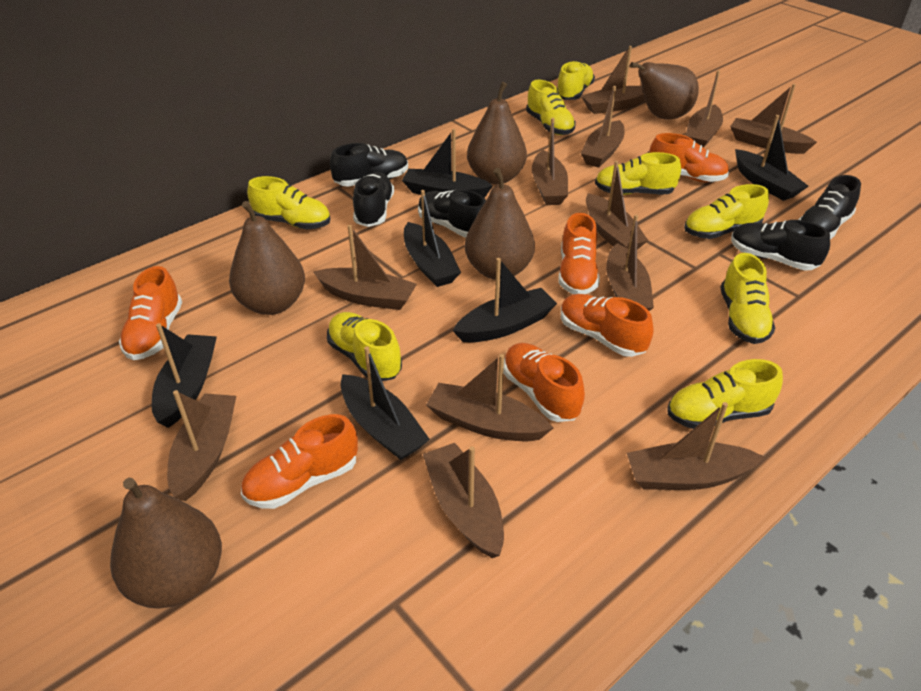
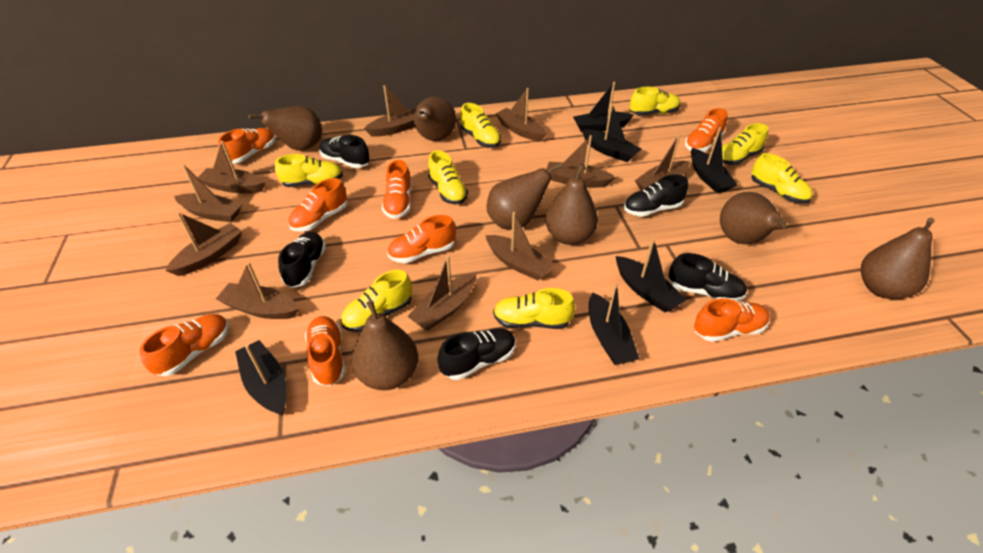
brown boat: [167,390,236,501] [314,225,417,310] [423,443,504,558] [426,354,553,441] [532,118,568,205] [581,46,645,114] [581,86,625,168] [586,161,648,250] [606,215,654,311] [627,402,764,490] [686,70,723,148] [730,84,817,154] = 12 -> [165,212,242,276] [174,164,242,222] [198,141,265,193] [216,262,299,319] [364,85,416,137] [407,256,476,331] [485,212,555,280] [496,88,547,142] [546,135,616,188] [635,134,690,190] = 10
brown pear: [110,478,222,609] [229,201,305,315] [465,168,535,280] [467,82,527,185] [630,62,699,120] = 5 -> [248,106,322,151] [351,300,418,390] [414,97,456,141] [487,163,563,230] [545,164,598,245] [720,192,787,244] [861,218,935,299] = 7
orange shoe: [119,266,182,360] [241,414,358,509] [503,343,585,422] [558,213,600,294] [561,294,654,357] [649,133,729,182] = 6 -> [139,314,229,376] [218,128,275,163] [288,178,347,232] [305,316,345,386] [382,160,412,219] [387,215,456,263] [685,108,728,152] [694,298,770,342] = 8

